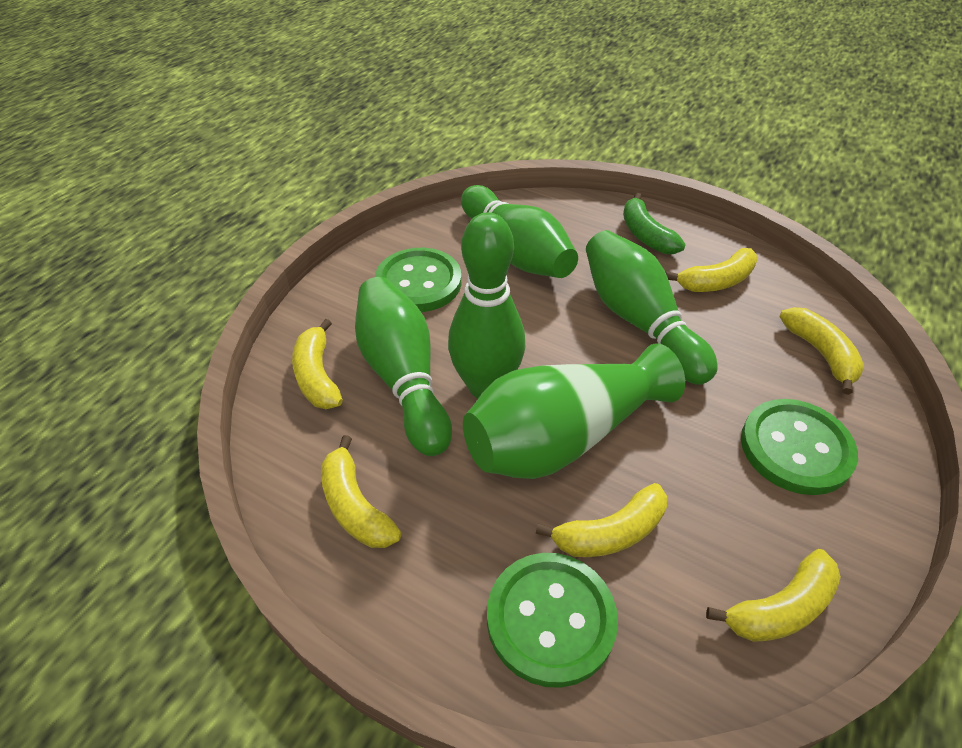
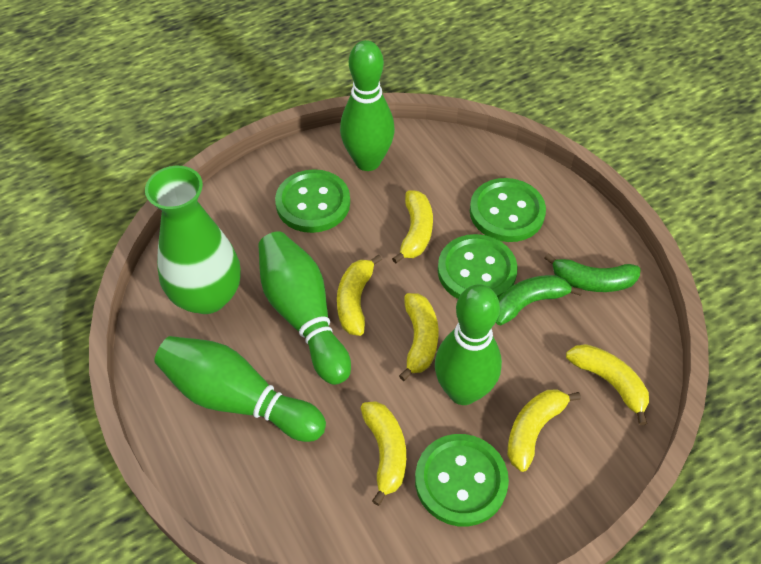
green banana: [623,193,686,254] = 1 -> [496,275,582,325] [545,253,641,292] = 2
green button: [375,248,461,312] [487,553,618,688] [741,399,858,495] = 3 -> [275,169,350,233] [415,434,509,526] [438,234,518,299] [470,178,546,242] = 4

